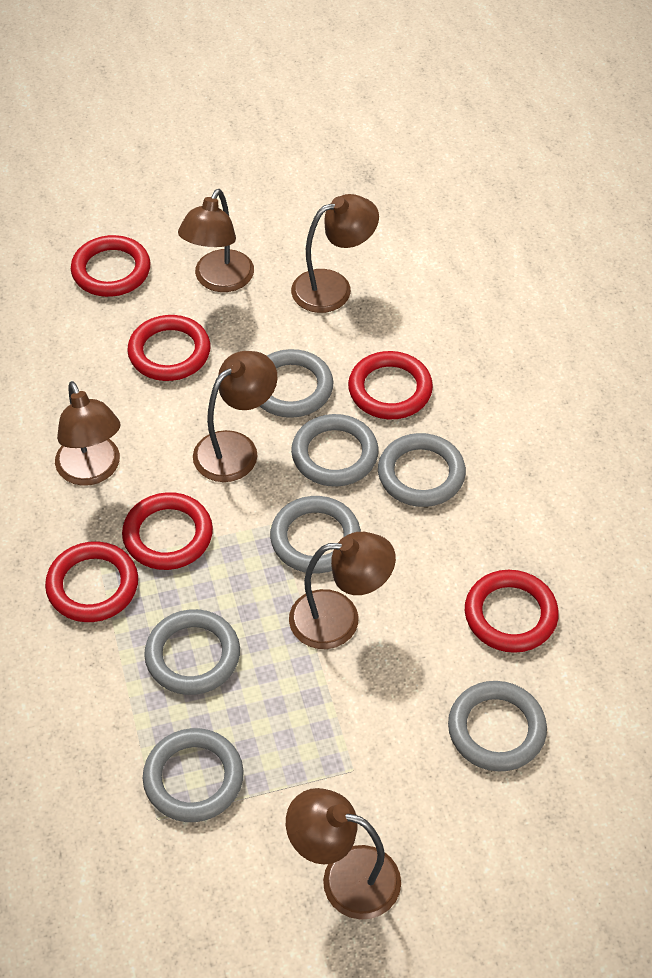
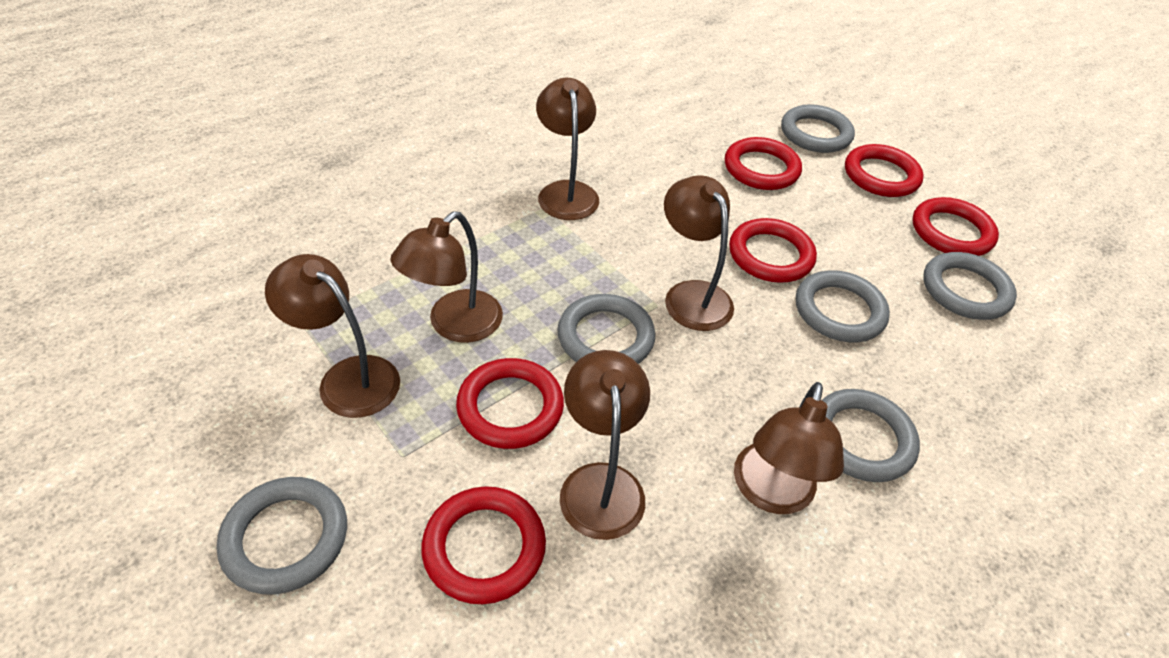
grey ring: [143,728,244,822] [144,609,240,695] [260,349,333,418] [270,496,361,573] [291,414,379,487] [378,433,466,507] [448,681,547,772] = 7 -> [217,477,347,594] [558,294,655,364] [781,104,855,153] [796,270,890,342] [822,389,920,482] [923,252,1017,320] = 6

